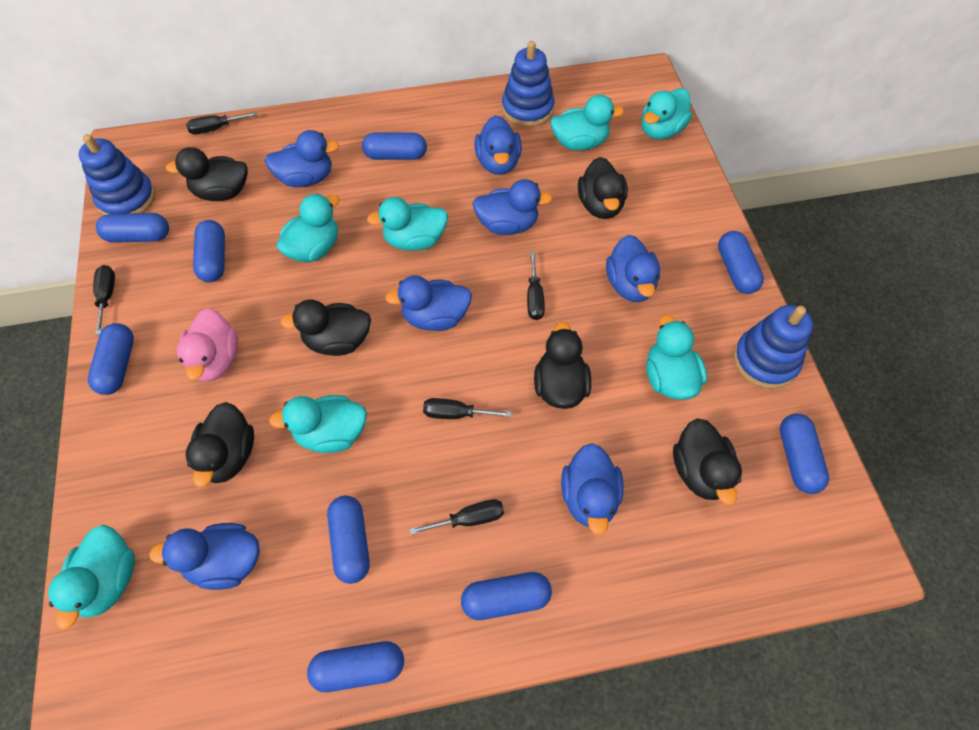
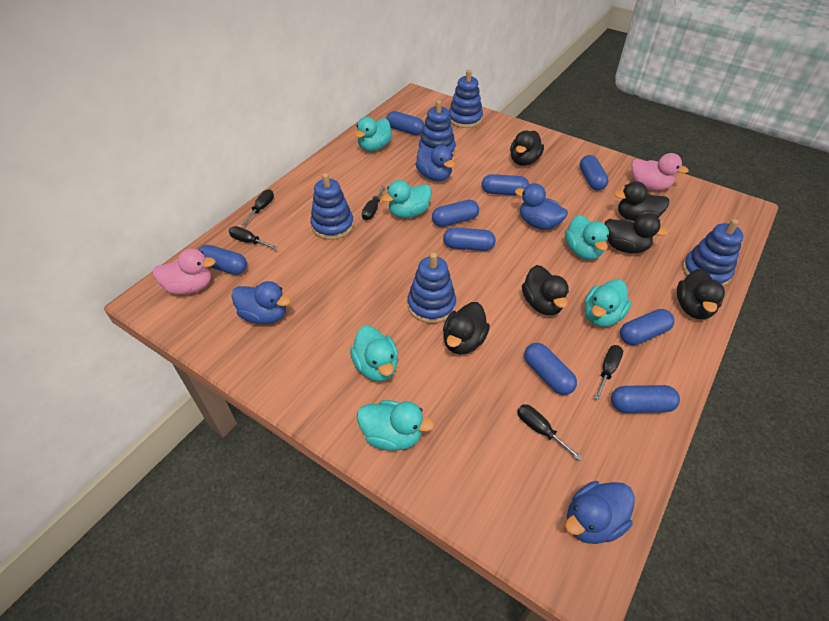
blue duck: [149,523,260,590] [264,130,339,187] [385,275,472,331] [473,179,552,235] [475,115,522,175] [561,443,624,535] [606,235,660,302] = 7 -> [231,281,291,324] [416,145,455,181] [515,183,568,230] [565,481,635,544] = 4
blue stacking toy: [79,134,156,215] [502,41,554,127] [734,305,813,389] = 3 -> [310,173,354,240] [408,253,456,323] [419,100,456,155] [449,70,483,128] [683,219,743,286] = 5
pink duck: [177,308,238,382] = 1 -> [152,249,216,294] [631,153,689,190] = 2
turquoise duck: [48,525,135,630] [269,395,367,453] [277,194,339,262] [367,197,448,251] [550,95,624,151] [642,88,692,140] [646,315,707,400] = 7 -> [350,325,398,382] [355,116,392,151] [357,400,434,451] [381,180,432,218] [565,215,609,260] [585,279,631,327] = 6

